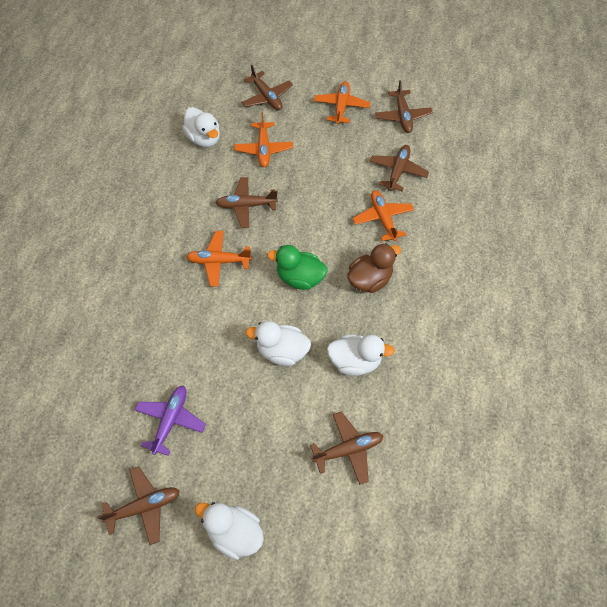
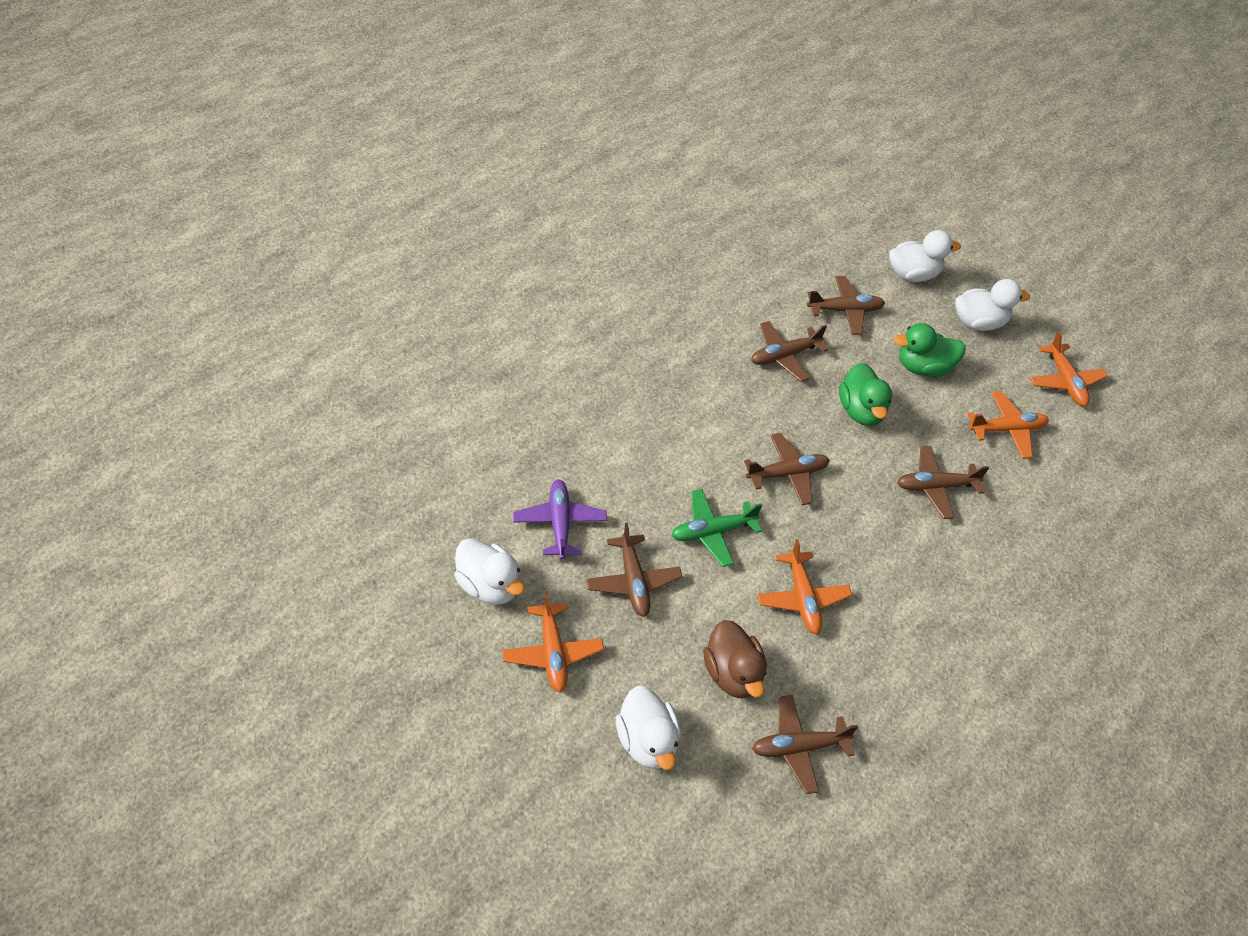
green duck: [267,245,328,290] = 1 -> [839,363,892,426] [894,323,966,376] = 2
green plane: none = 0 -> [671,489,763,567] = 1

